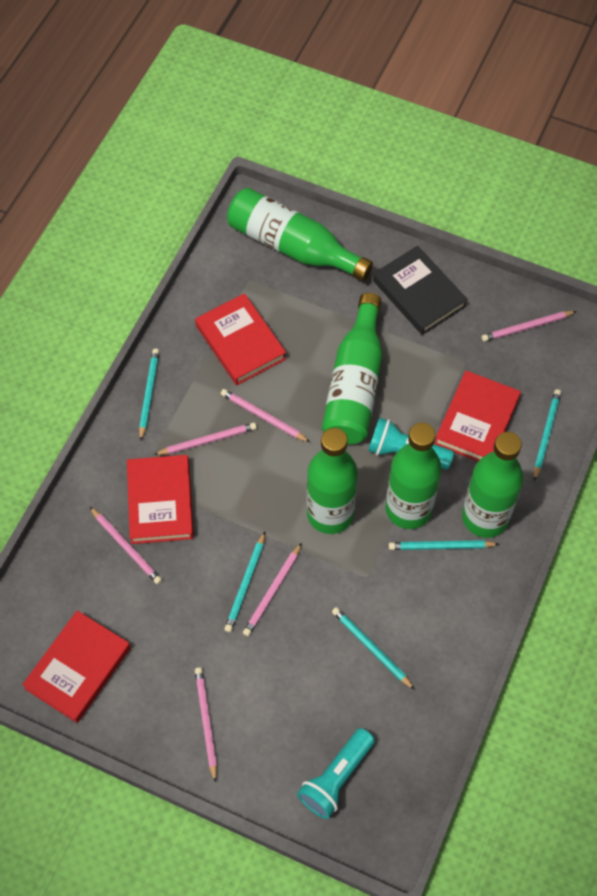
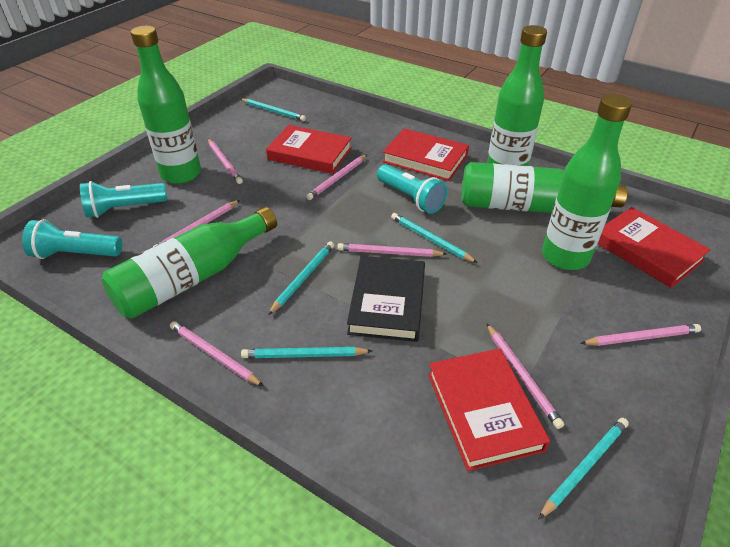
pink pencil: [90,507,162,584] [154,422,257,455] [195,667,217,783] [221,389,310,442] [243,543,302,636] [482,311,577,342] = 6 -> [153,200,240,247] [170,321,263,386] [208,139,243,184] [306,155,367,200] [337,243,446,257] [486,323,564,429] [580,324,701,346] = 7
turquoise flashlight: [297,728,375,819] [368,418,454,469] = 2 -> [22,219,122,259] [80,181,167,218] [377,164,448,214] = 3

